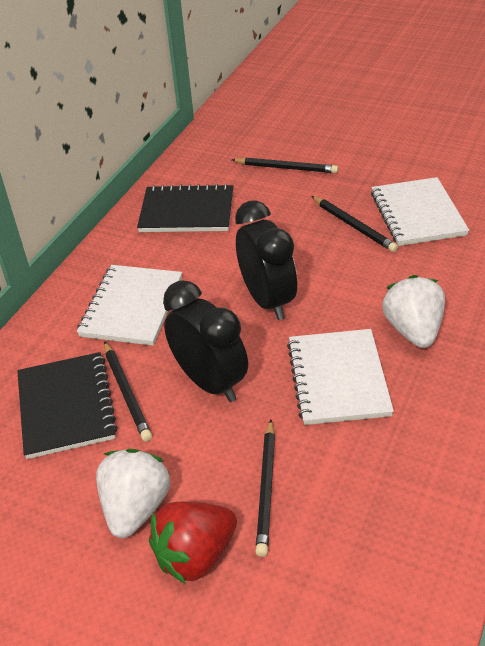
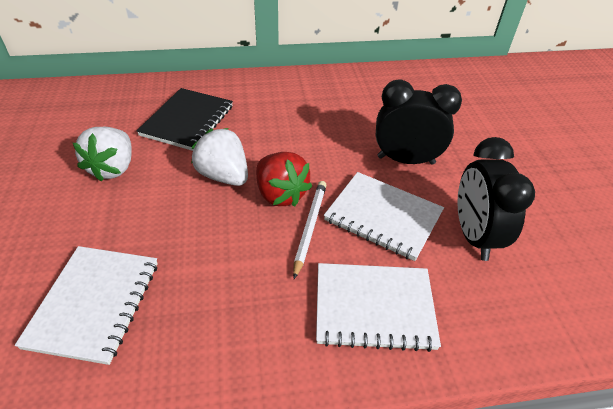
black notebook: [17,352,118,459] [137,184,233,232] = 2 -> [137,88,233,151] = 1
black pencil: [104,341,152,442] [232,157,338,173] [255,419,275,557] [312,196,398,252] = 4 -> none = 0
white pencil: none = 0 -> [293,181,326,279] = 1

